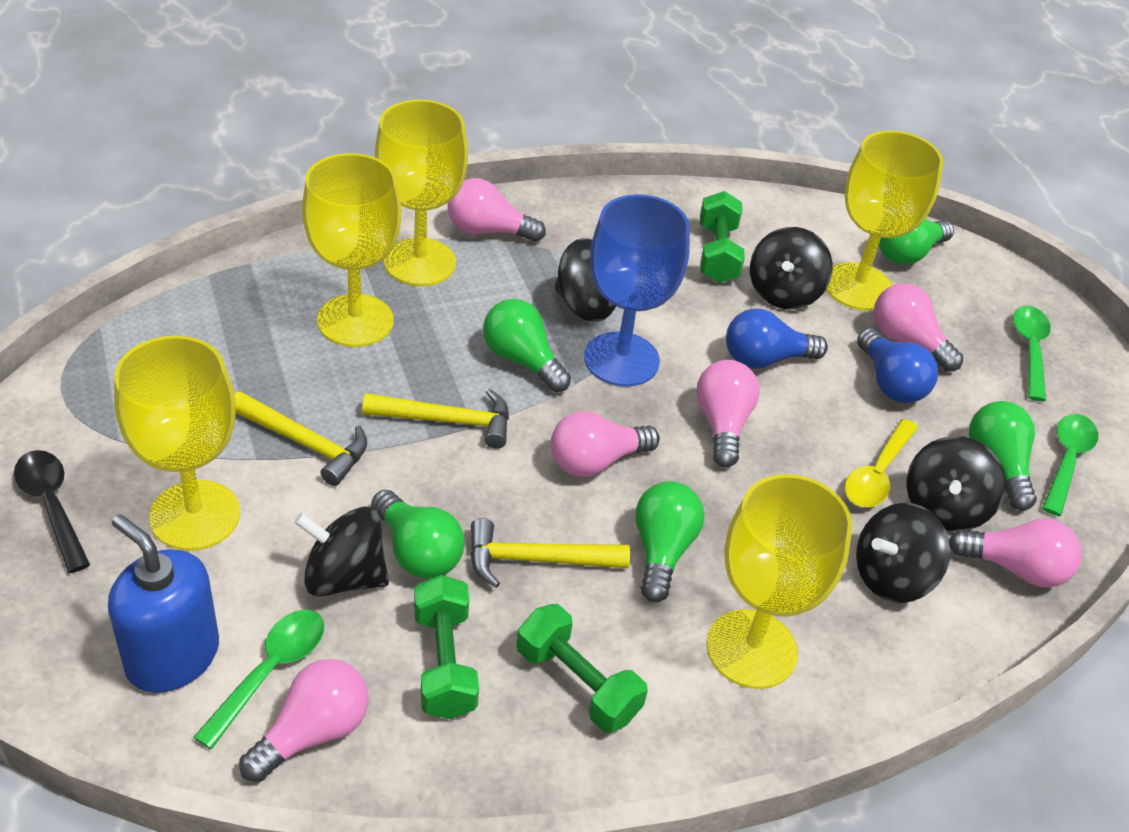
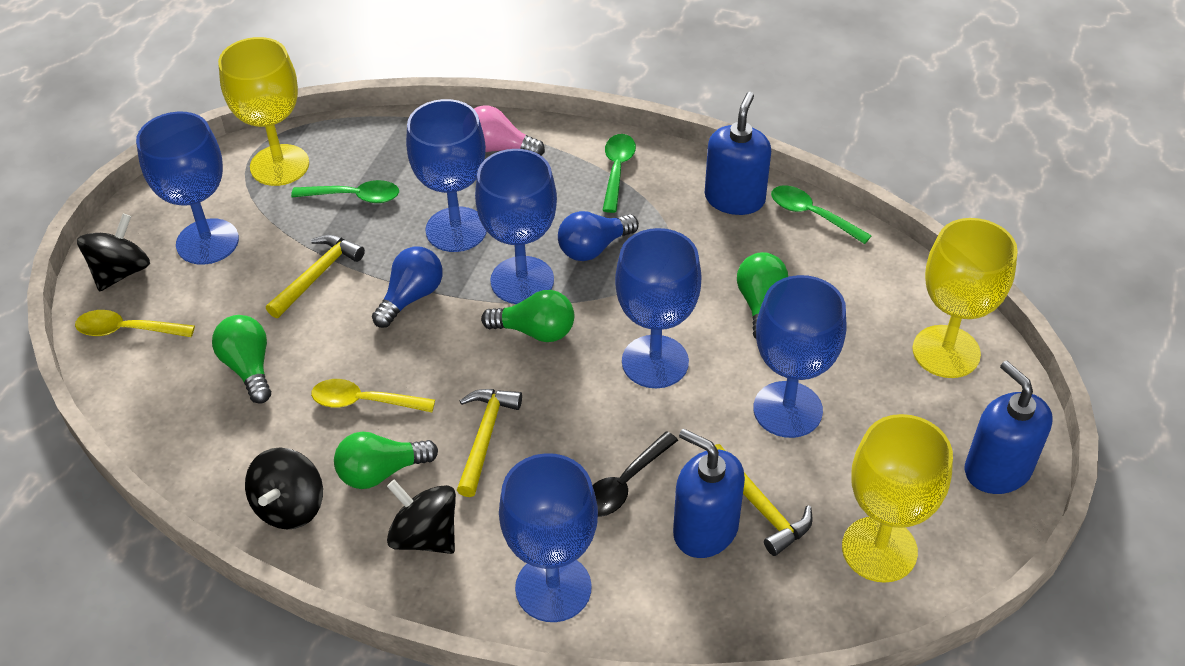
black spinning top: [294,506,389,596] [554,238,616,322] [750,227,833,309] [856,503,950,603] [906,436,1006,531] = 5 -> [77,214,150,292] [245,448,323,529] [387,480,456,554] = 3
blue goblet: [584,194,690,387] = 1 -> [136,112,239,265] [406,99,487,252] [475,149,557,304] [499,453,598,622] [615,228,702,388] [753,275,846,438] = 6
blue soap dispenser: [108,514,219,693] = 1 -> [673,428,745,558] [705,92,771,215] [965,361,1053,494] = 3
green dumbbell: [414,575,479,719] [517,604,648,733] [700,191,745,283] = 3 -> none = 0
green light bulb: [371,490,464,579] [483,299,571,392] [635,481,704,602] [879,218,954,265] [969,401,1037,511] = 5 -> [212,315,271,404] [334,431,438,489] [481,290,574,342] [737,252,788,339] = 4
pink light bulb: [240,659,368,782] [447,178,546,242] [551,411,660,477] [696,360,759,467] [873,283,963,372] [949,519,1082,588] = 6 -> [474,105,545,155] = 1
yellow goblet: [114,335,240,551] [302,153,401,347] [375,100,468,286] [706,474,853,689] [826,131,943,311] = 5 -> [218,37,309,186] [842,414,953,583] [913,218,1018,378] = 3
yellow spoon: [844,419,918,507] = 1 -> [75,310,195,337] [311,379,435,412] = 2

